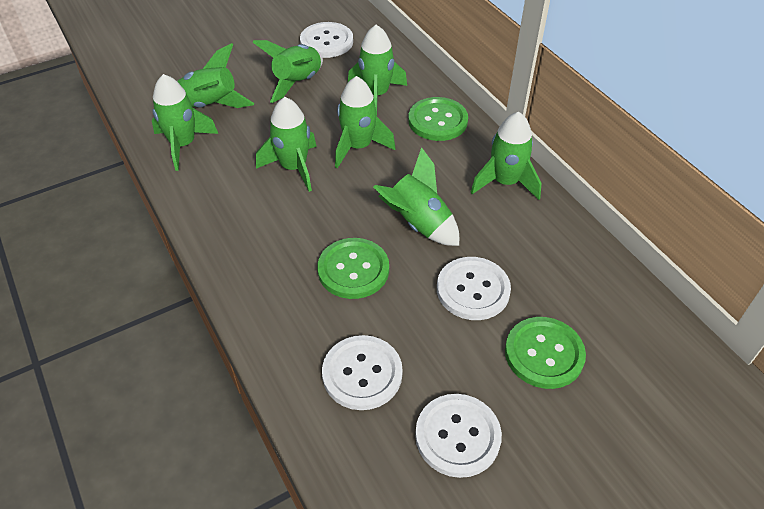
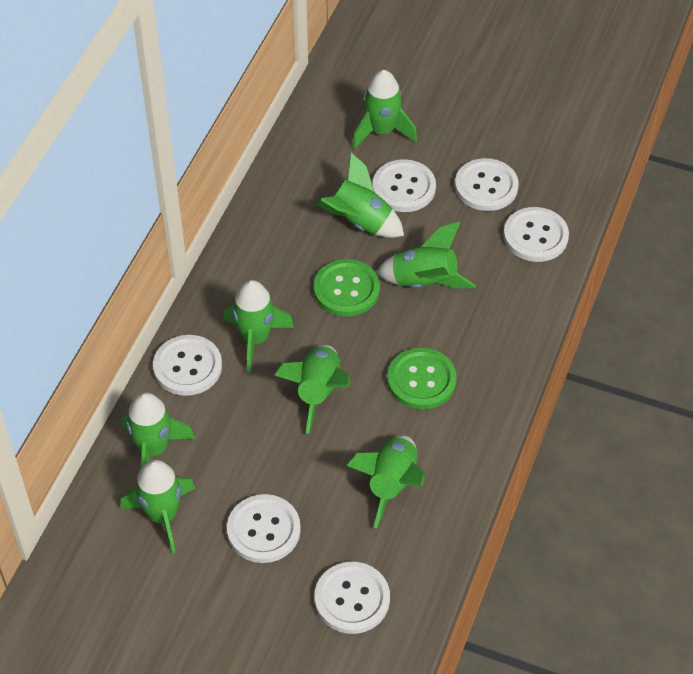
green button: [317,238,389,299] [408,97,468,141] [505,317,586,389] = 3 -> [314,259,380,316] [387,348,457,409] = 2
white button: [300,22,353,58] [322,335,403,410] [415,394,502,478] [437,257,511,320] = 4 -> [153,335,222,396] [227,494,301,563] [315,562,390,634] [373,159,436,212] [455,158,519,211] [503,207,569,262] = 6

